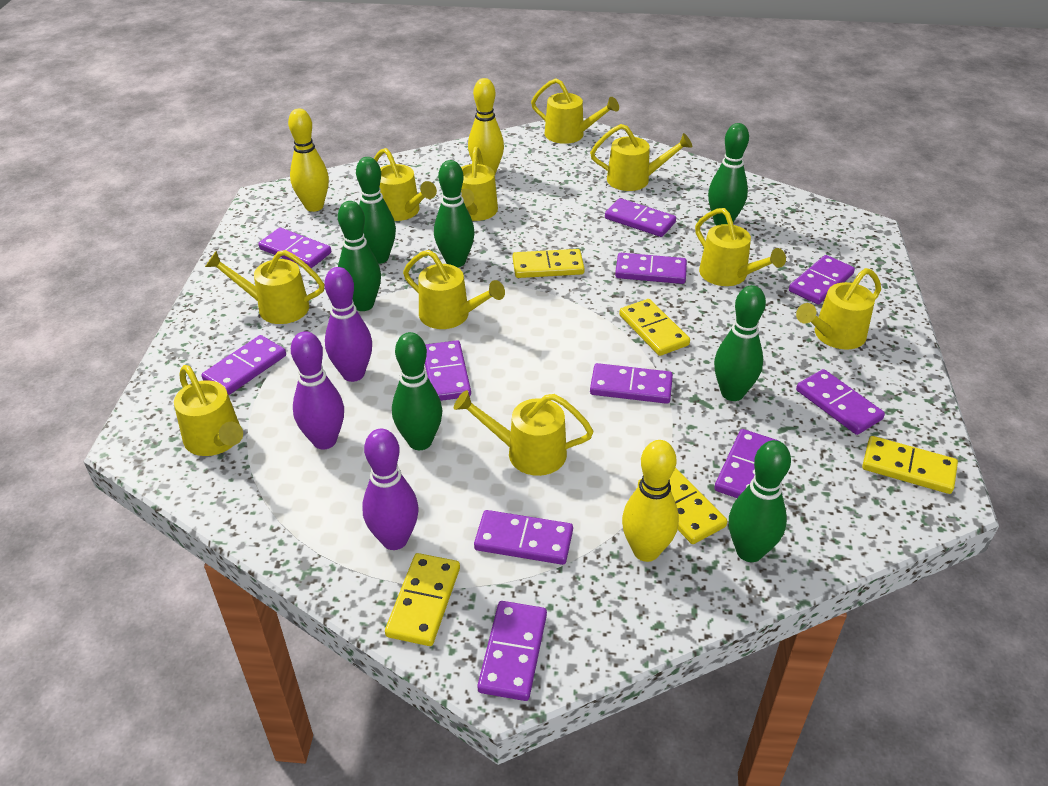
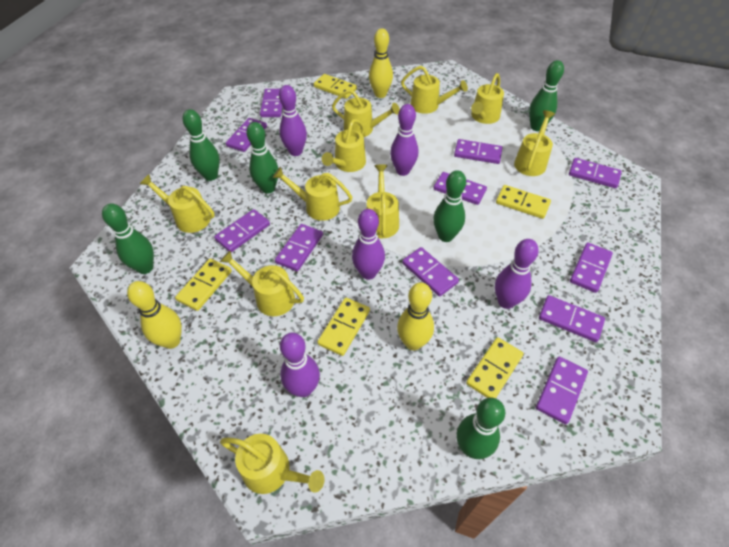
green bowling pin: [338,201,381,311] [356,157,396,264] [392,332,443,450] [434,160,475,267] [708,123,749,225] [714,285,766,401] [729,440,791,562] = 7 -> [102,203,154,274] [182,109,220,181] [246,122,279,194] [433,170,466,242] [457,397,505,459] [529,60,564,131] = 6
purple bowling pin: [291,331,344,450] [324,267,372,382] [362,429,419,550] = 3 -> [279,85,307,156] [280,333,320,397] [352,209,385,280] [390,104,418,176] [495,239,539,309] = 5

